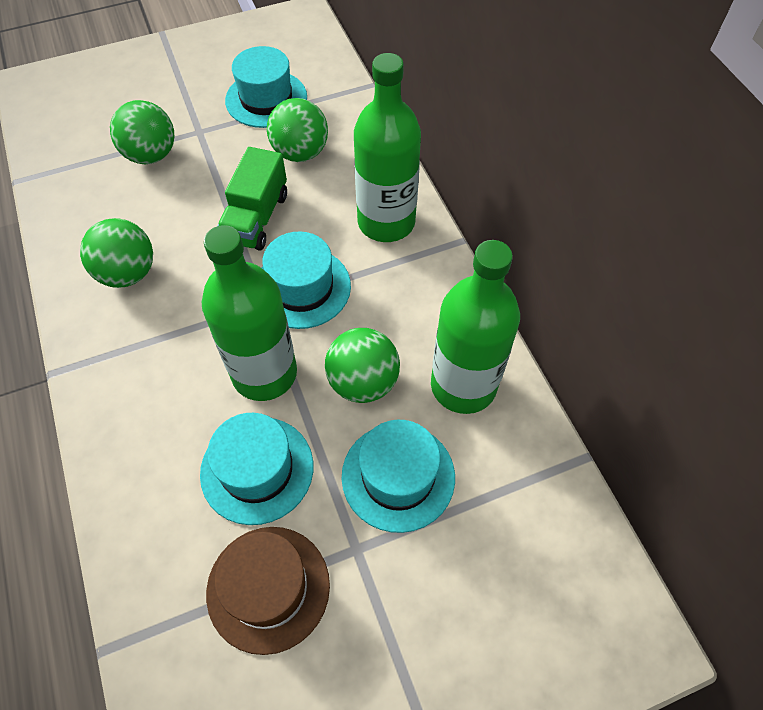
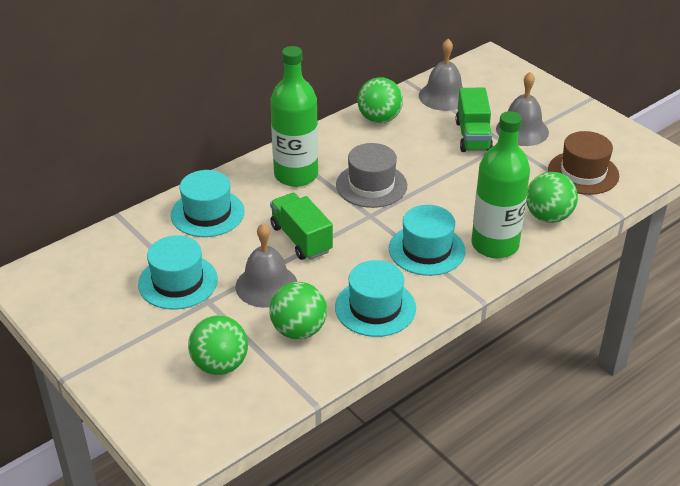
green bottle: [202,225,297,401] [354,53,421,242] [431,240,520,414] = 3 -> [270,46,318,187] [471,111,530,258] = 2
green truck: [217,147,287,251] = 1 -> [270,193,333,260] [456,88,493,152] = 2
grey bell: none = 0 -> [236,223,297,308] [419,39,463,111] [496,72,549,146] = 3
grey hat: none = 0 -> [336,143,407,208] = 1

